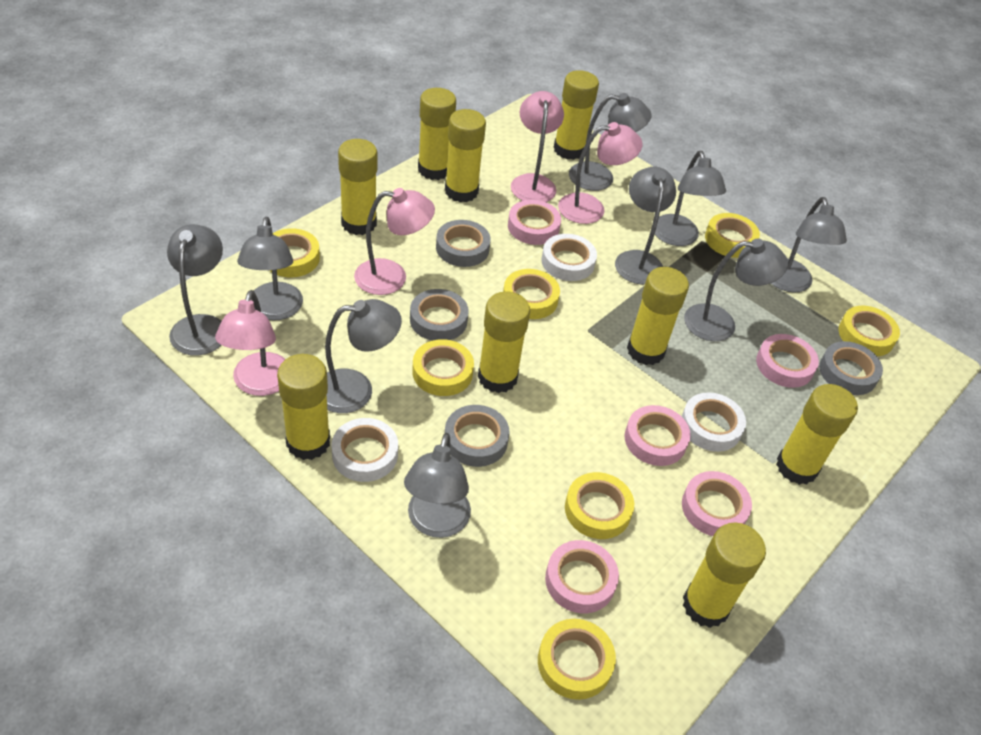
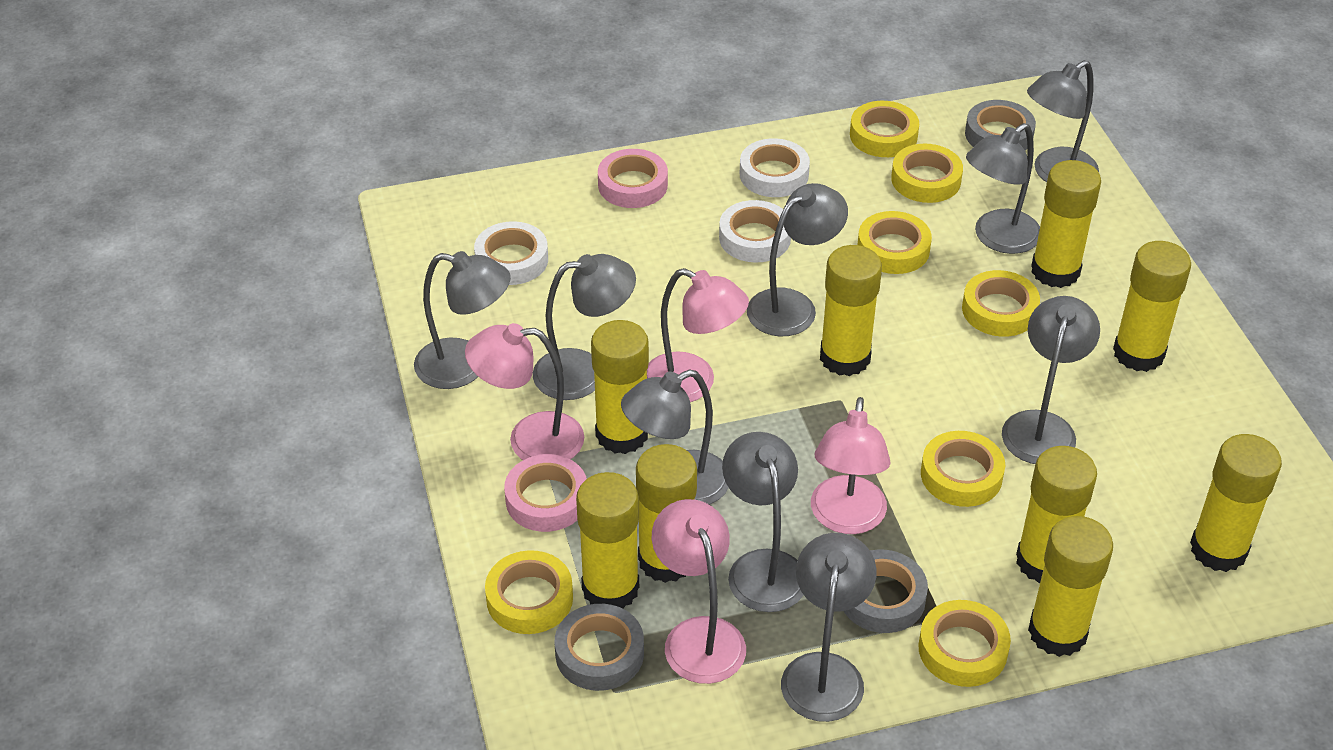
grey tape: [410,289,469,341] [436,220,491,267] [444,405,510,467] [819,341,883,395] = 4 -> [554,604,644,691] [844,549,928,633] [965,100,1036,151] = 3
pink tape: [508,200,561,245] [545,540,619,613] [624,405,691,466] [682,471,752,536] [756,334,819,388] = 5 -> [504,454,587,532] [598,149,668,208] = 2

